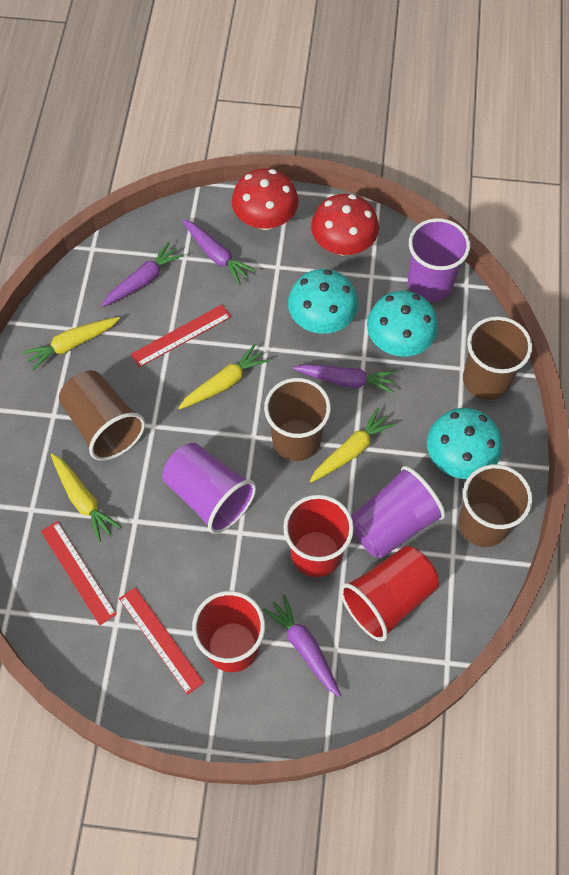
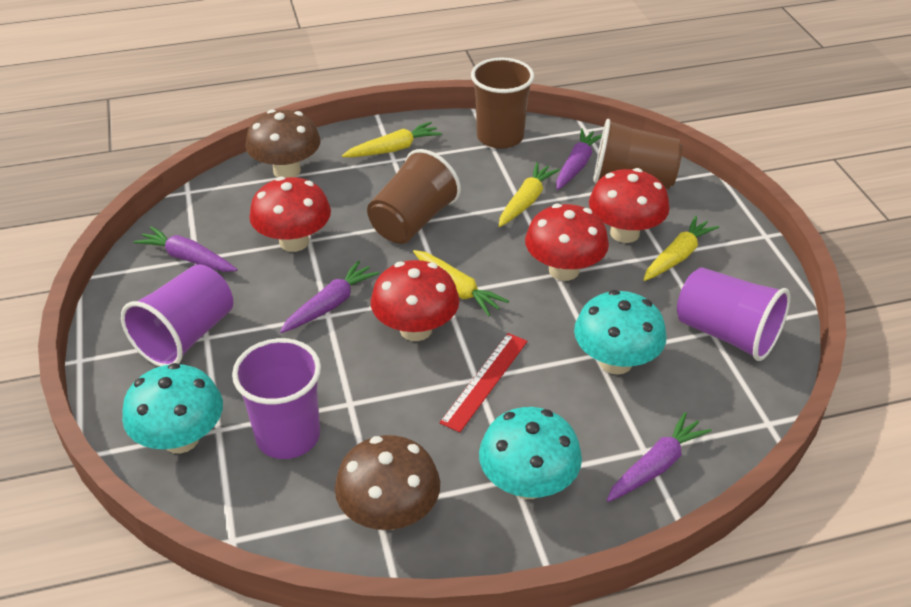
brown cup: [59,370,145,461] [264,378,331,461] [459,464,532,547] [463,316,532,400] = 4 -> [367,149,461,244] [471,58,534,149] [593,119,683,190] = 3
brown mushroom: none = 0 -> [245,109,321,178] [335,435,440,530] = 2
red cup: [192,591,265,672] [283,495,354,577] [340,546,439,641] = 3 -> none = 0
red mushroom: [232,168,299,230] [311,194,379,255] = 2 -> [249,177,331,252] [371,260,459,341] [525,204,609,281] [589,168,670,243] = 4
red ruler: [41,521,117,625] [119,587,204,695] [131,305,231,367] = 3 -> [439,333,528,432] = 1

